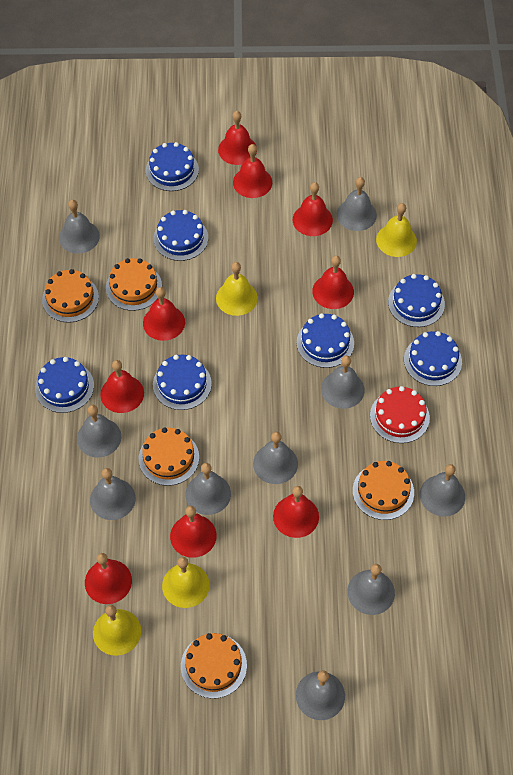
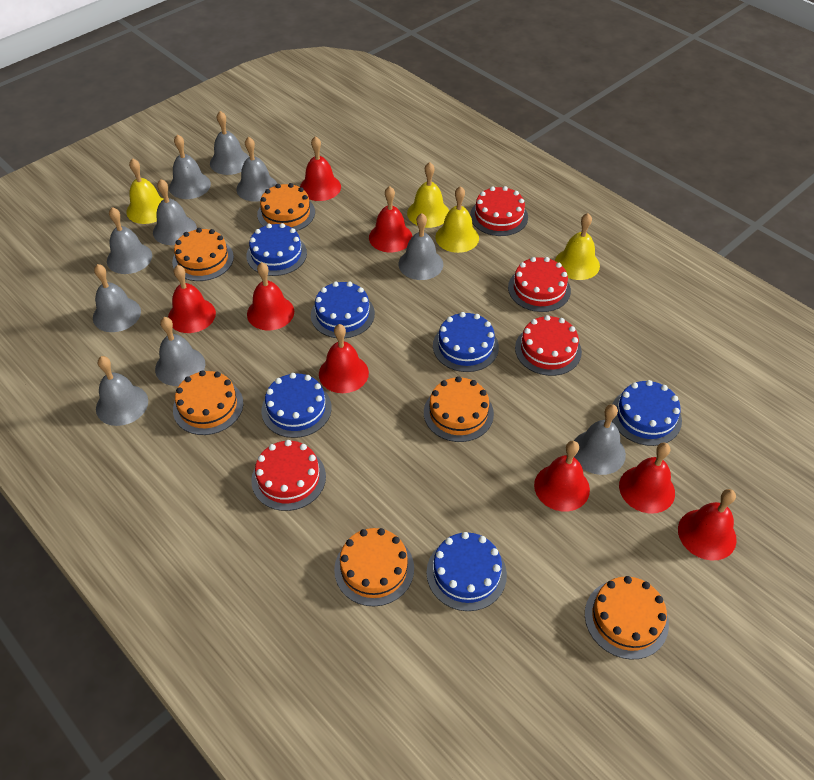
blue cake: [35,357,94,413] [146,142,199,191] [153,210,208,261] [153,354,212,410] [297,313,354,368] [388,274,445,327] [404,331,462,386] = 7 -> [246,223,307,276] [261,373,332,438] [311,281,375,338] [426,532,507,611] [433,312,499,372] [612,380,682,446] = 6
orange cake: [42,269,99,323] [106,258,162,311] [139,427,199,486] [181,633,247,699] [353,461,414,520] = 5 -> [172,228,234,281] [173,370,243,435] [257,183,315,231] [334,528,414,607] [424,376,494,442] [585,576,669,660] = 6
red bell: [85,553,132,604] [100,360,144,413] [143,287,185,341] [170,506,217,558] [218,111,257,165] [233,144,272,198] [273,486,319,538] [293,182,333,236] [312,255,354,309] = 9 -> [168,265,216,333] [247,262,294,330] [300,136,341,201] [319,324,369,393] [369,186,412,252] [534,441,590,512] [619,443,675,513] [678,489,737,560] = 8
red cake: [370,386,430,443] = 1 -> [251,440,326,511] [470,186,528,236] [508,257,571,312] [515,315,582,376] = 4

